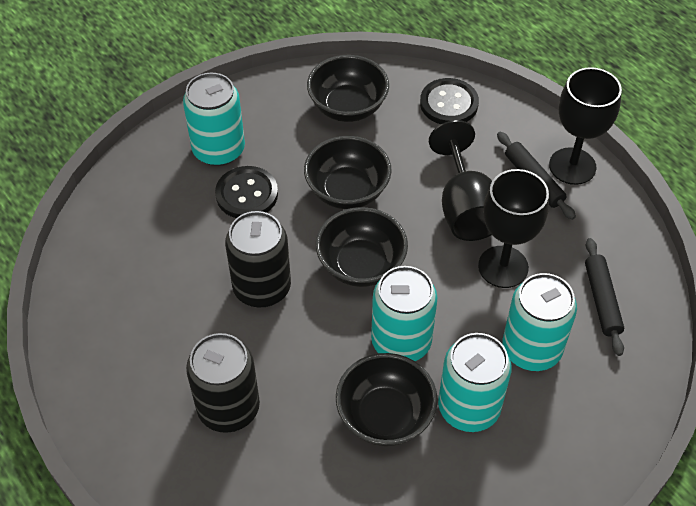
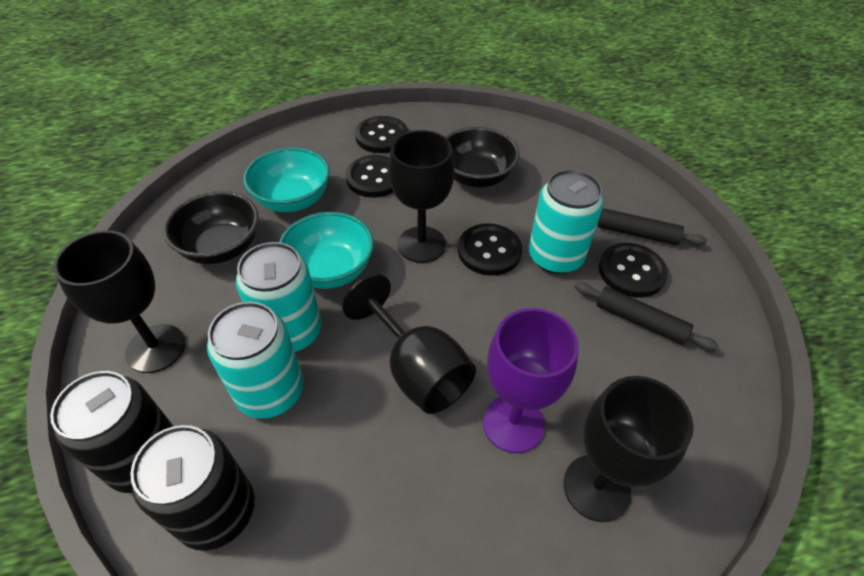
black bowl: [304,136,391,209] [307,55,389,122] [316,207,408,287] [336,353,438,446] = 4 -> [163,191,259,264] [446,127,520,188] = 2
black button: [215,166,278,218] [420,78,479,124] = 2 -> [346,155,393,198] [355,116,408,153] [458,223,522,276] [599,243,668,298] = 4
black goblet: [429,120,492,241] [478,169,549,288] [549,67,622,185] = 3 -> [53,230,186,373] [342,274,476,414] [388,130,455,263] [564,376,694,522] = 4
purple goblet: none = 0 -> [483,308,579,453] = 1
turquoise bowl: none = 0 -> [243,147,330,212] [279,212,374,289] = 2
turquoise can: [183,73,245,166] [371,266,437,361] [438,333,512,432] [502,273,577,371] = 4 -> [207,302,303,419] [236,242,321,352] [529,169,604,274] = 3

